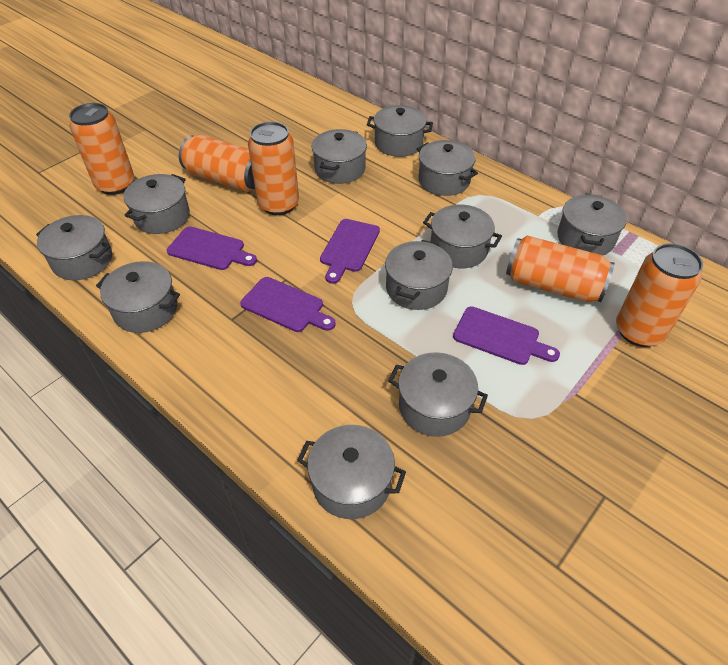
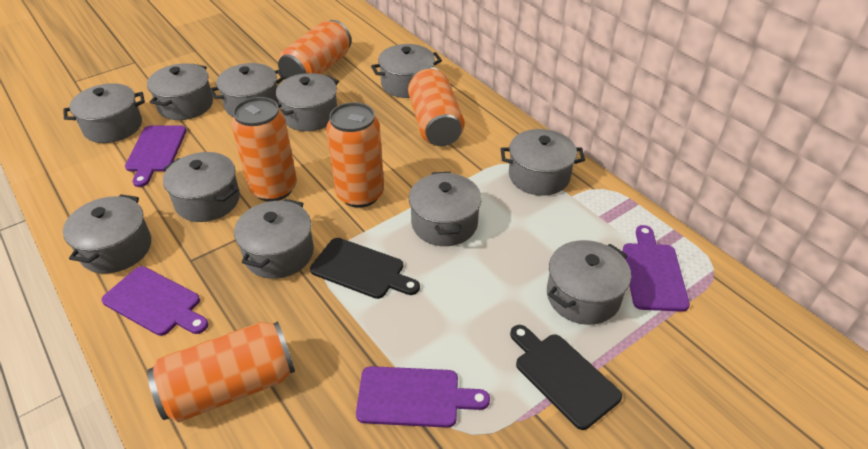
black cutting board: none = 0 -> [310,238,420,299] [510,325,622,430] = 2

